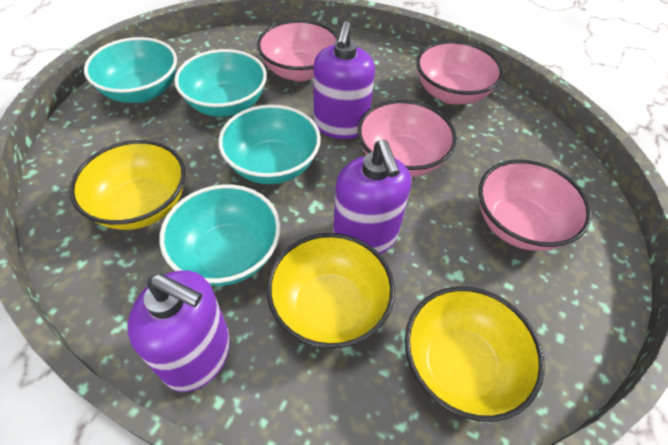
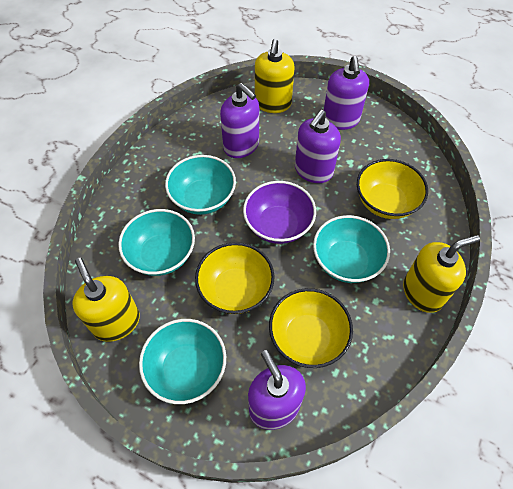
pink bowl: [257,20,338,82] [358,100,457,177] [417,41,503,104] [479,160,591,251] = 4 -> none = 0
purple bowl: none = 0 -> [243,181,316,244] = 1
purple soap dispenser: [128,271,231,392] [313,21,375,139] [333,140,411,254] = 3 -> [220,83,259,158] [248,350,306,430] [295,110,341,183] [324,56,369,130] = 4
yellow soap dispenser: none = 0 -> [72,258,140,342] [255,39,294,113] [403,235,480,313] = 3

